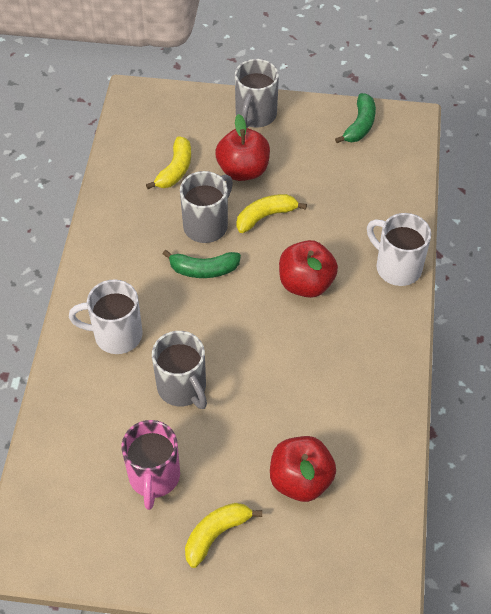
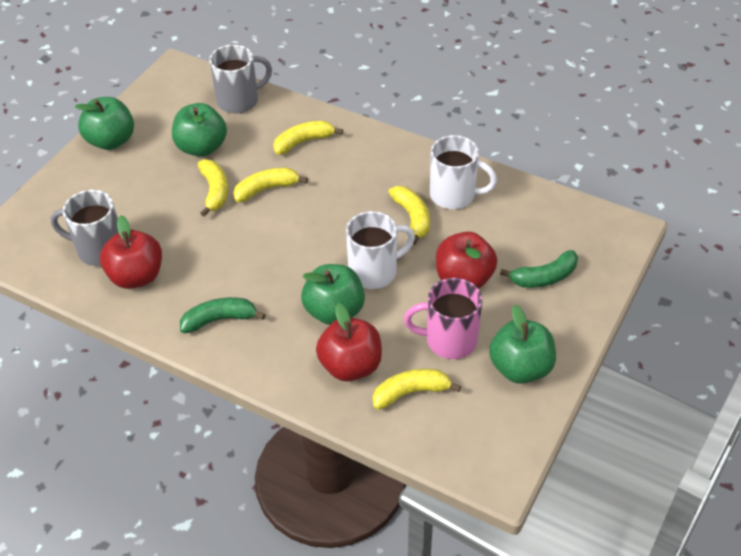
green apple: none = 0 -> [75,97,134,150] [172,103,227,157] [301,264,365,325] [489,305,556,384] = 4
grey mug: [152,331,207,409] [180,171,233,243] [235,59,279,128] = 3 -> [50,190,118,266] [209,44,272,114] = 2
yellow banana: [146,136,191,189] [185,503,262,568] [236,194,307,233] = 3 -> [198,159,228,217] [233,168,308,202] [273,121,343,155] [373,369,462,410] [388,186,430,245] = 5

